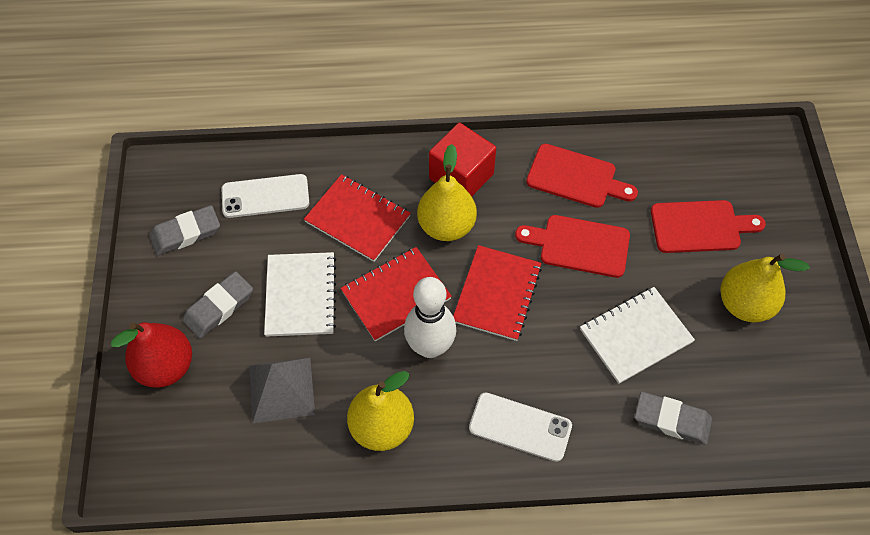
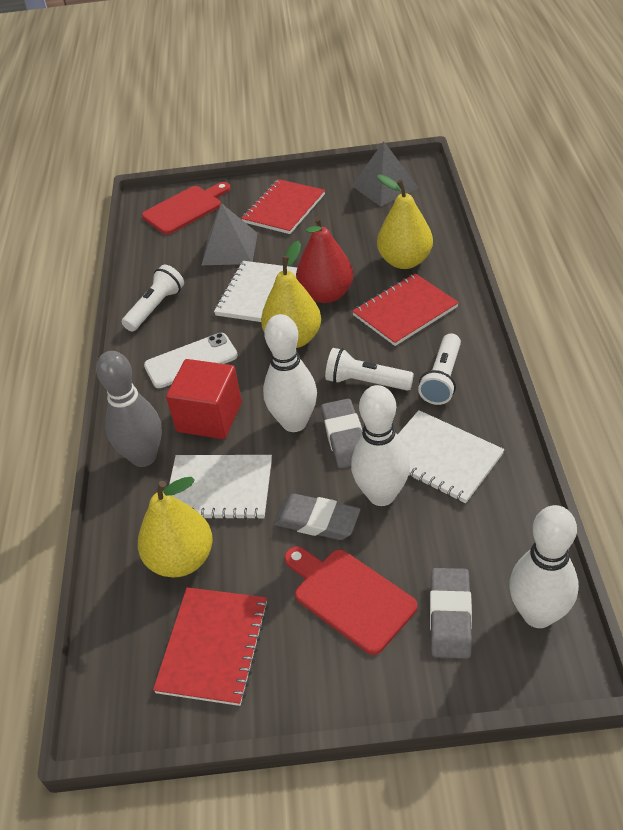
grey bowling pin: none = 0 -> [96,351,162,467] = 1
grey pyramid: [249,358,315,423] = 1 -> [202,203,258,265] [352,141,419,207] = 2
red cutting board: [515,215,630,278] [526,144,638,208] [651,200,766,253] = 3 -> [142,182,231,235] [284,546,417,655] = 2
white bowling pin: [404,277,456,358] = 1 -> [263,314,317,432] [351,385,410,506] [509,505,578,628] = 3
white flashlight: none = 0 -> [122,265,184,331] [325,348,414,391] [418,333,461,405] = 3
white notebook: [264,252,337,337] [580,287,695,384] = 2 -> [169,455,272,520] [214,261,297,322] [398,410,505,503] = 3
white phone: [222,174,309,218] [469,392,572,462] = 2 -> [144,333,238,388] = 1

